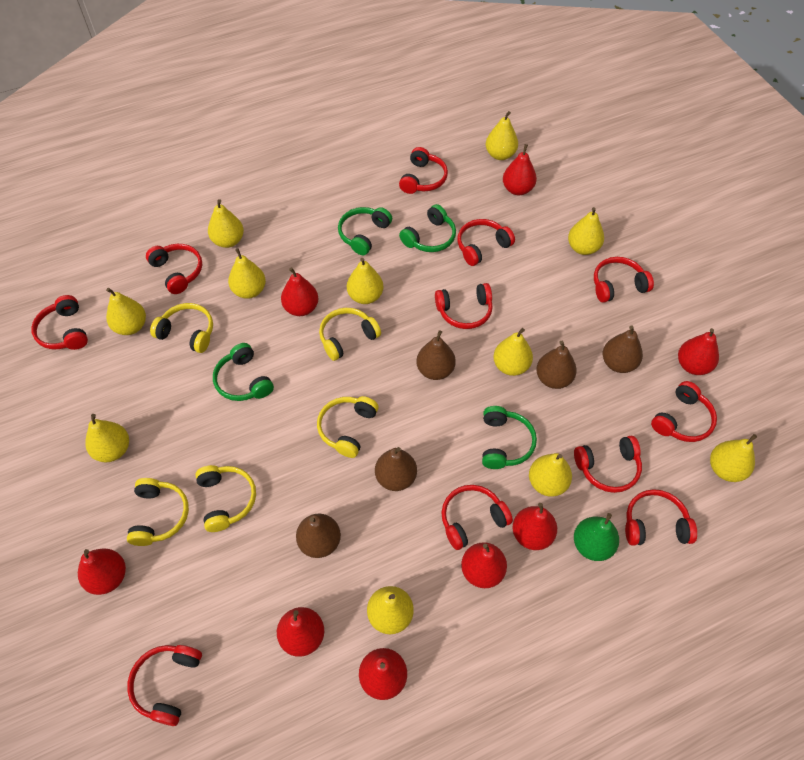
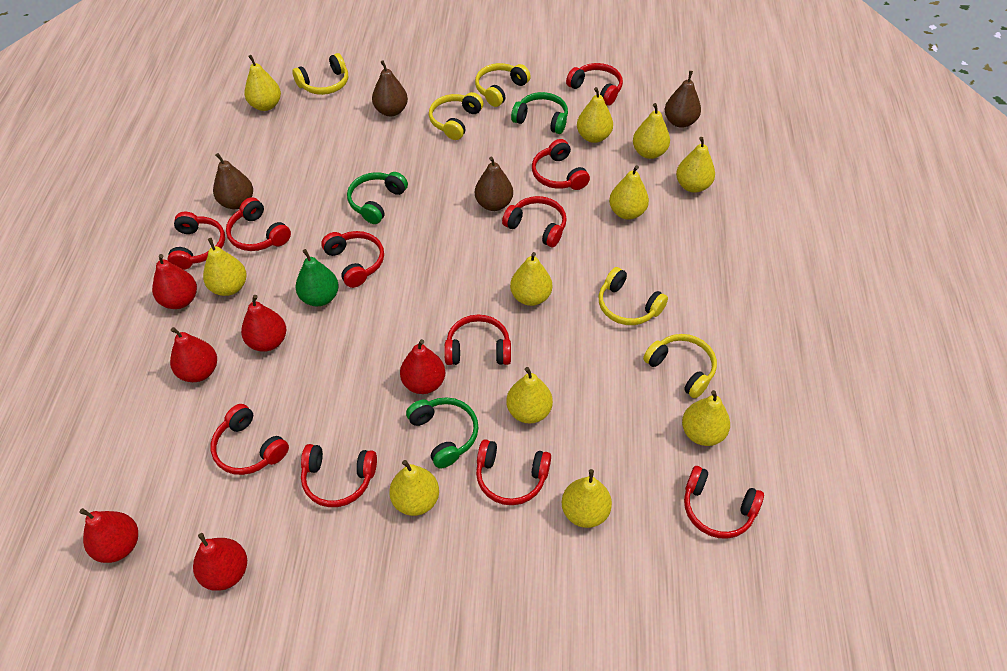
brown pear: [296,513,341,558] [375,447,417,491] [416,330,456,380] [536,341,577,389] [603,325,643,373] = 5 -> [213,153,253,209] [372,60,408,117] [475,157,513,211] [665,71,701,128] = 4
green headphones: [213,343,274,401] [338,207,392,255] [399,204,456,252] [482,406,537,469] = 4 -> [347,172,408,224] [406,397,479,469] [511,92,568,134] = 3
red pear: [78,549,126,595] [277,607,324,657] [281,267,318,316] [359,648,407,700] [461,542,507,588] [503,144,537,195] [512,503,557,550] [678,328,719,375] = 8 -> [79,508,138,563] [152,254,197,309] [170,327,217,382] [193,533,247,591] [241,295,286,352] [400,339,445,394] = 6

